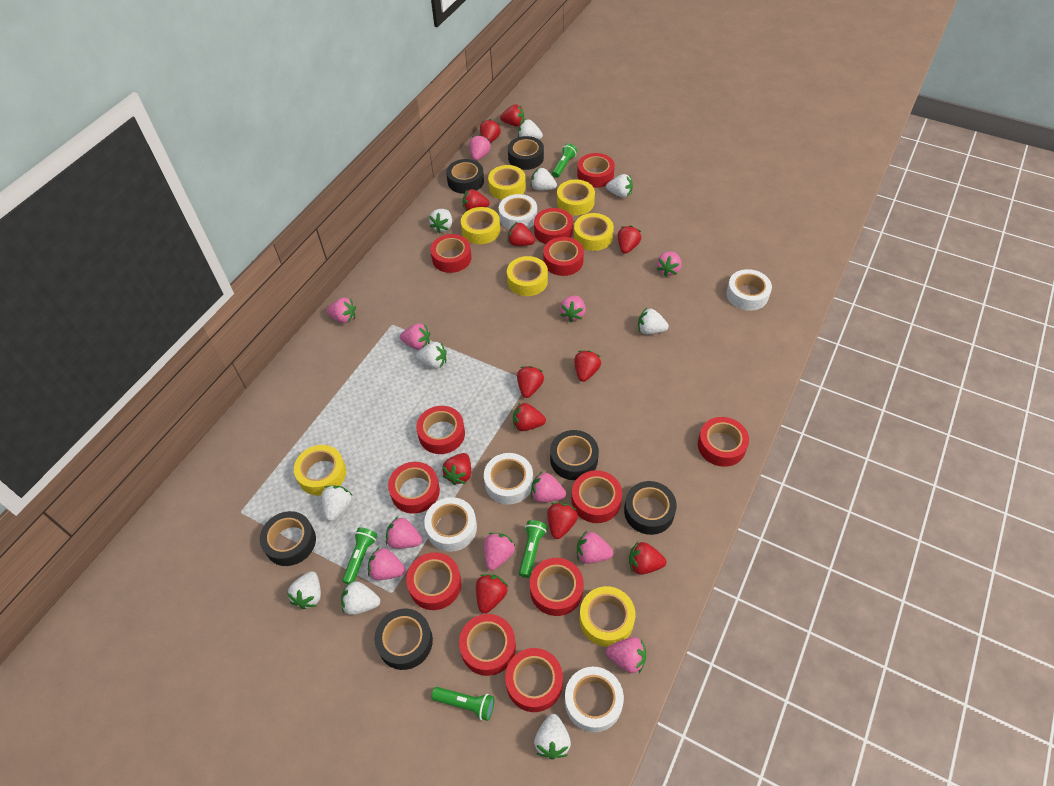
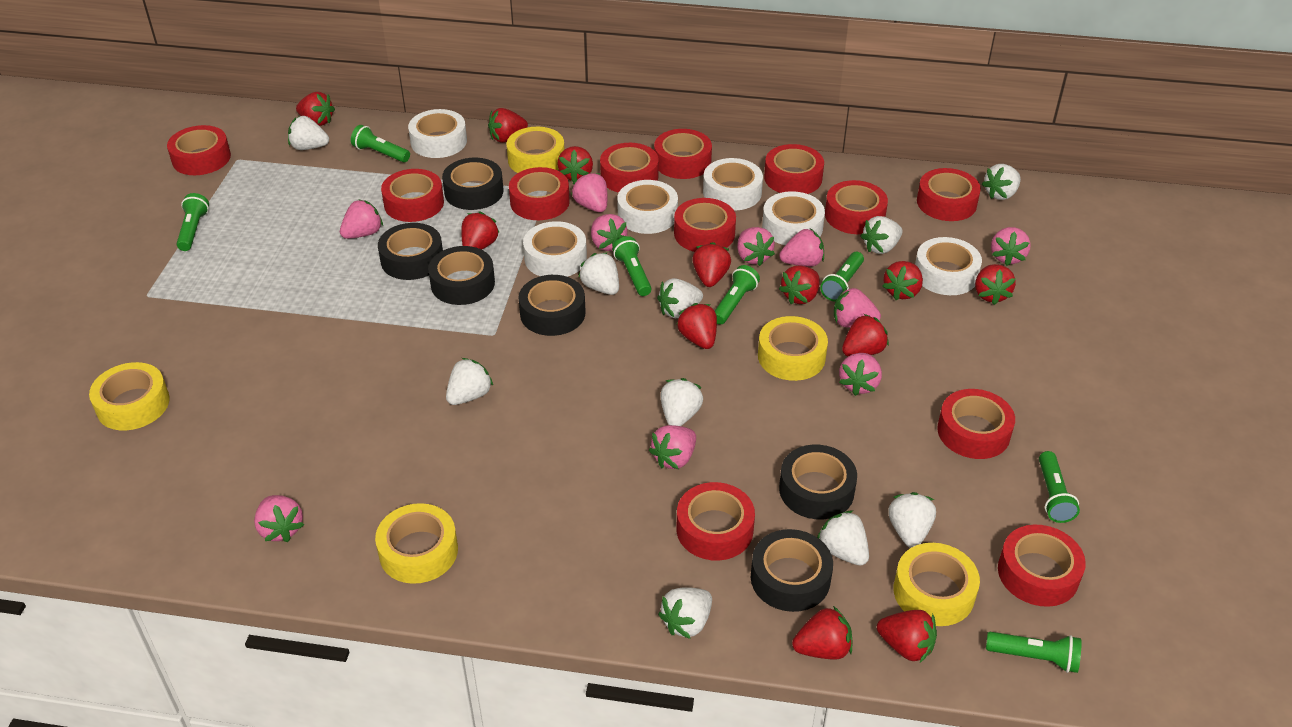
green flashlight: [342,527,377,584] [431,687,495,721] [519,520,547,578] [552,143,577,178] = 4 -> [176,193,209,251] [351,125,410,162] [612,236,652,296] [715,265,760,325] [820,252,864,301] [986,632,1081,673] [1039,451,1080,523] = 7
pink strawberry: [326,298,356,323] [368,547,405,580] [386,517,422,549] [400,323,430,350] [469,135,491,161] [484,533,515,570] [531,472,566,502] [560,295,586,322] [577,531,613,564] [606,637,646,673] [657,251,682,277] = 11 -> [254,495,304,542] [340,199,383,239] [571,172,608,212] [591,214,628,251] [649,425,696,469] [737,227,775,266] [779,229,824,267] [834,288,881,328] [839,353,882,396] [991,227,1031,266] = 10
white tape: [424,497,477,552] [484,453,533,504] [499,194,537,229] [565,667,624,732] [726,269,772,311] = 5 -> [408,109,467,158] [523,221,587,277] [617,180,678,234] [703,158,763,211] [762,191,825,245] [915,237,982,295] = 6
yellow tape: [294,445,346,496] [461,207,500,244] [488,165,526,200] [507,256,548,296] [557,179,595,215] [574,213,614,251] [580,586,635,647] = 7 -> [89,362,170,430] [375,503,458,584] [507,127,565,173] [758,316,828,381] [893,543,980,626] = 5

